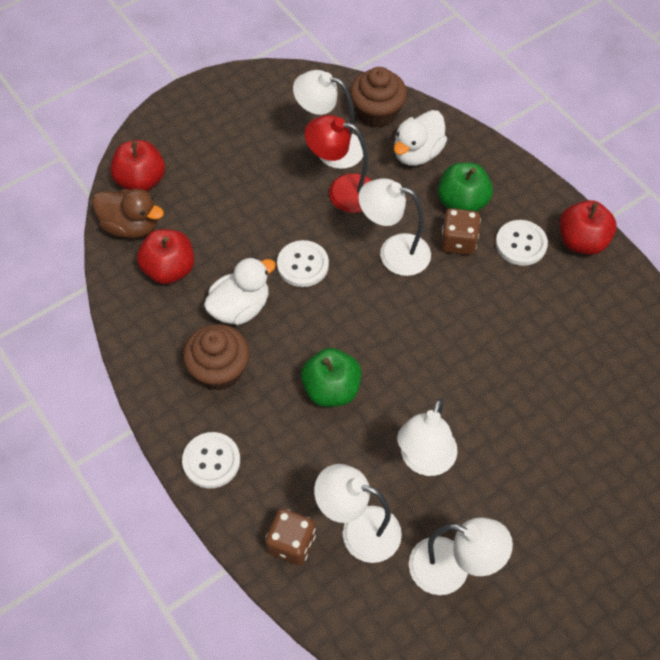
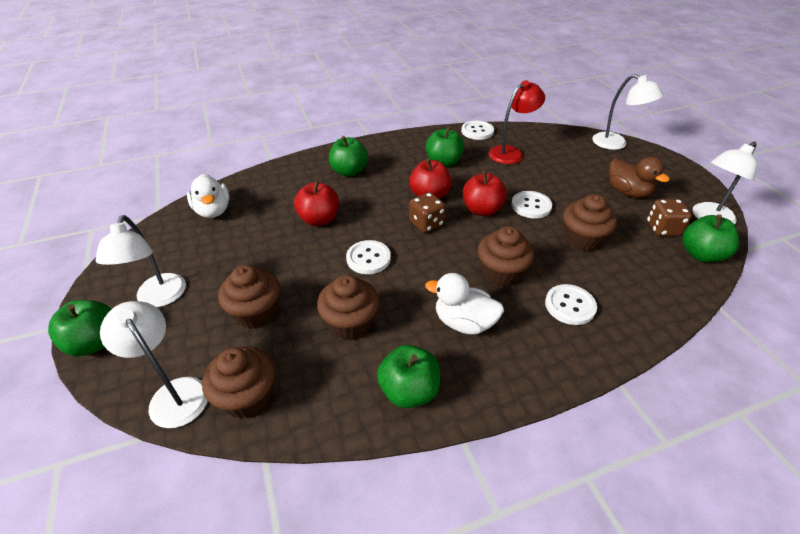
brown cupcake: [183,324,249,391] [350,67,407,128] = 2 -> [202,346,275,419] [218,265,280,329] [317,275,379,340] [478,226,534,287] [563,194,617,252] = 5
green apple: [301,348,362,407] [438,163,493,212] = 2 -> [48,300,111,356] [329,136,368,177] [377,345,440,408] [426,126,464,167] [682,214,739,262] = 5
white button: [182,432,240,488] [277,240,329,287] [496,220,548,266] = 3 -> [346,240,391,274] [461,120,494,140] [511,191,552,219] [545,284,597,325] = 4
white lamp: [293,70,363,169] [314,464,402,563] [358,178,431,276] [397,399,458,476] [409,517,513,595] = 5 -> [96,215,186,307] [100,301,208,428] [592,74,664,150] [693,141,758,224] = 4

